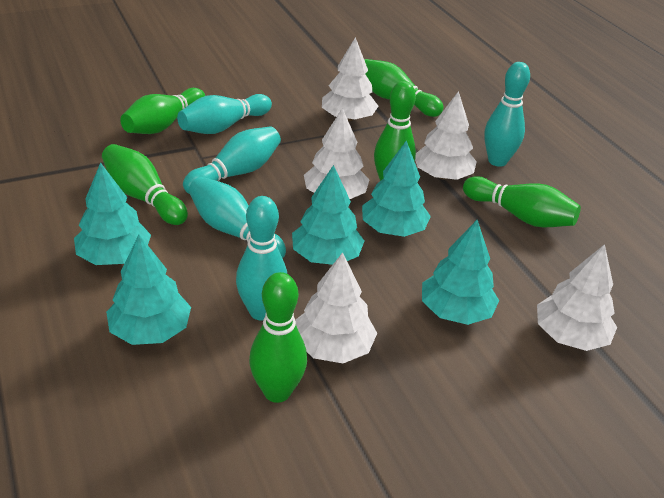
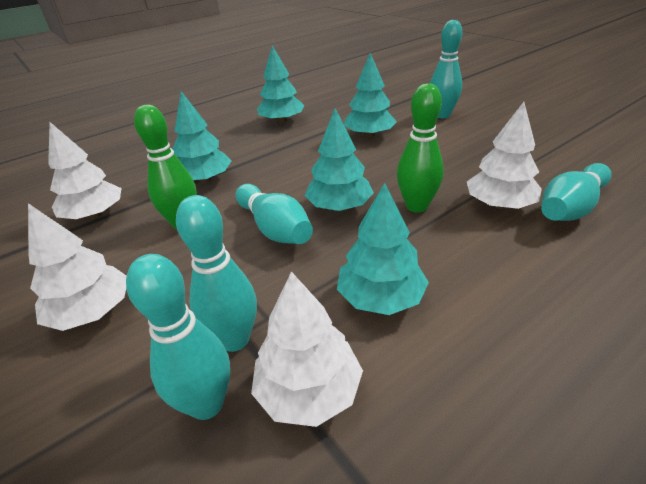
green bowling pin: [102,144,188,225] [120,88,205,134] [249,272,307,403] [364,59,444,117] [374,81,416,181] [463,176,581,227] = 6 -> [134,105,197,229] [397,83,444,213] = 2
white tree: [295,252,377,363] [304,108,370,199] [322,37,378,121] [415,91,477,180] [537,244,617,351] = 5 -> [28,203,127,331] [48,122,122,219] [251,271,363,427] [467,102,542,209] = 4

